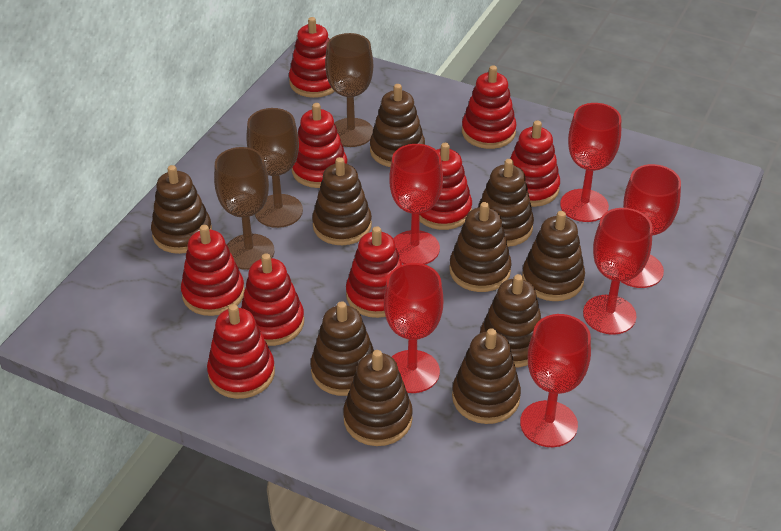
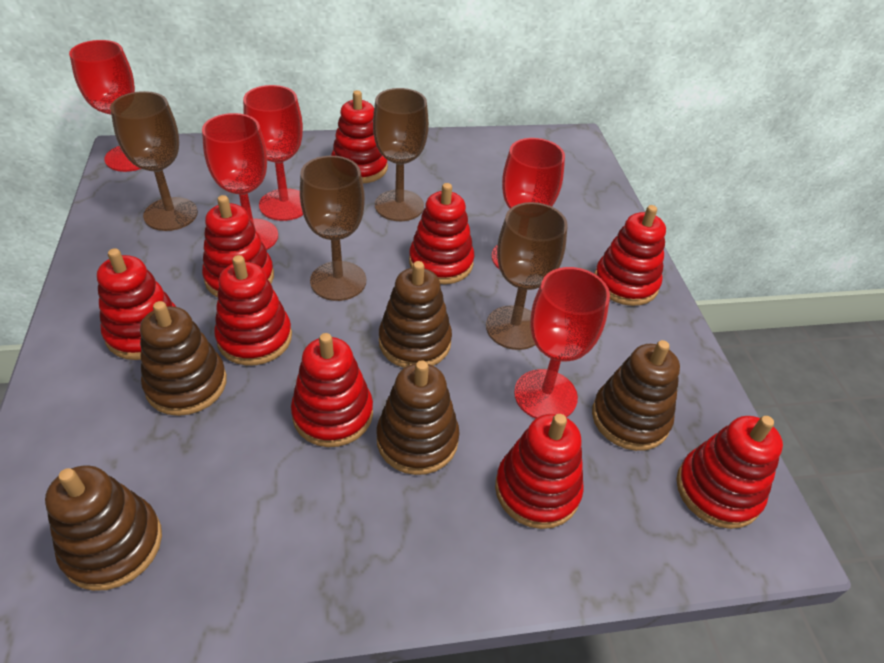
brown goblet: [214,147,275,270] [246,108,303,228] [325,33,373,147] = 3 -> [110,91,198,231] [300,156,366,301] [373,88,429,221] [486,202,568,350] = 4
brown stacking toy: [151,165,212,254] [311,301,374,396] [312,157,372,245] [343,350,413,446] [370,84,425,167] [449,202,512,292] [452,328,521,424] [478,159,534,247] [480,274,542,367] [522,211,585,301] = 10 -> [45,465,162,591] [140,301,227,416] [377,360,459,475] [379,261,452,368] [592,340,680,451] = 5
red goblet: [384,263,443,393] [389,144,443,264] [520,314,591,447] [560,103,621,222] [583,208,653,335] [622,164,681,288] = 6 -> [69,40,141,172] [202,113,278,250] [243,85,303,221] [491,138,565,270] [514,267,610,419] = 5

